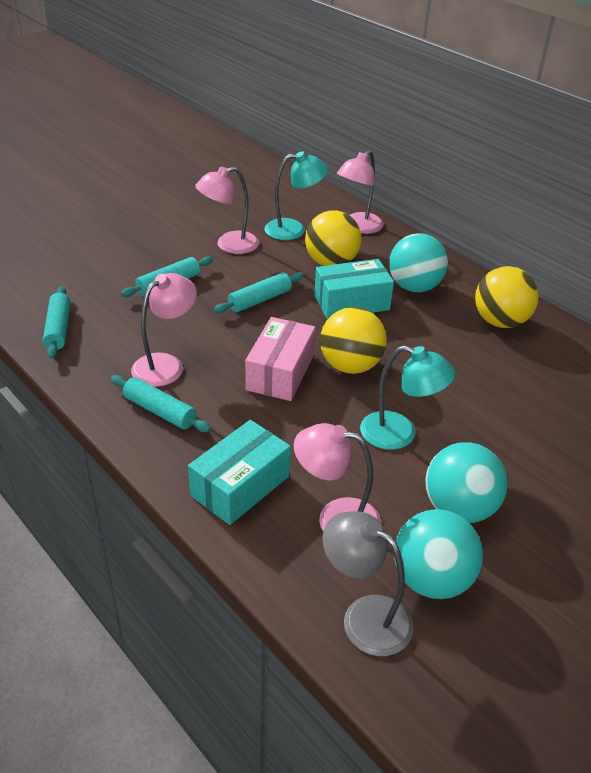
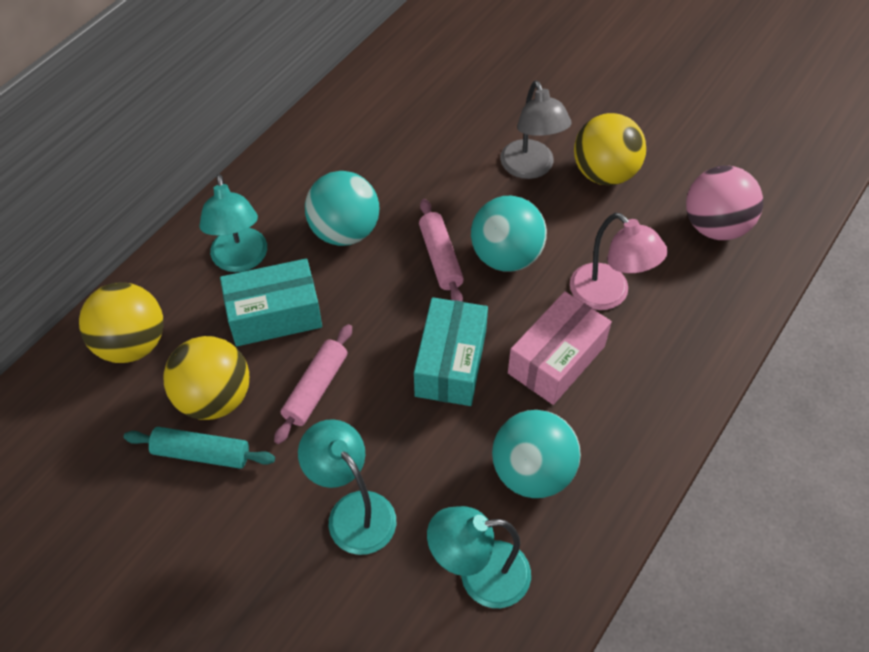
pink ball: none = 0 -> [686,166,763,240] = 1
pink lamp: [131,273,197,387] [195,166,259,254] [294,423,381,531] [337,150,383,234] = 4 -> [570,213,668,310] = 1
pink rolling pin: none = 0 -> [274,324,352,444] [419,199,464,302] = 2
turquoise lamp: [264,151,328,240] [360,345,456,450] = 2 -> [199,174,267,272] [298,419,396,555] [427,506,531,608] = 3
turquoise rolling pin: [43,286,71,359] [111,375,211,432] [120,257,213,297] [214,272,304,313] = 4 -> [124,427,275,469] = 1

